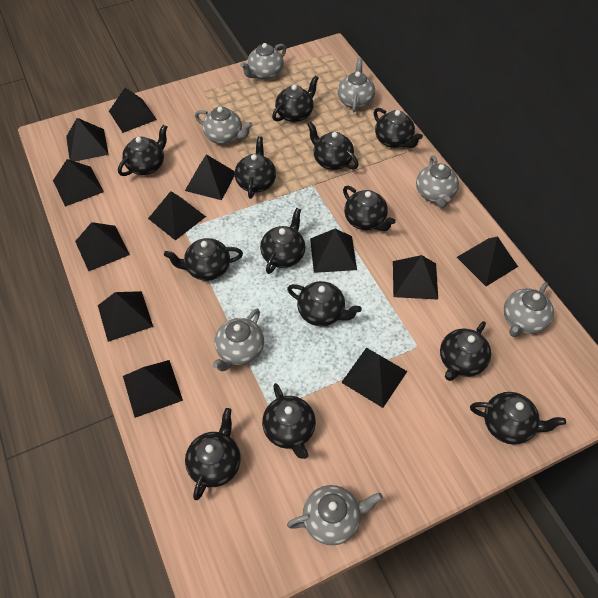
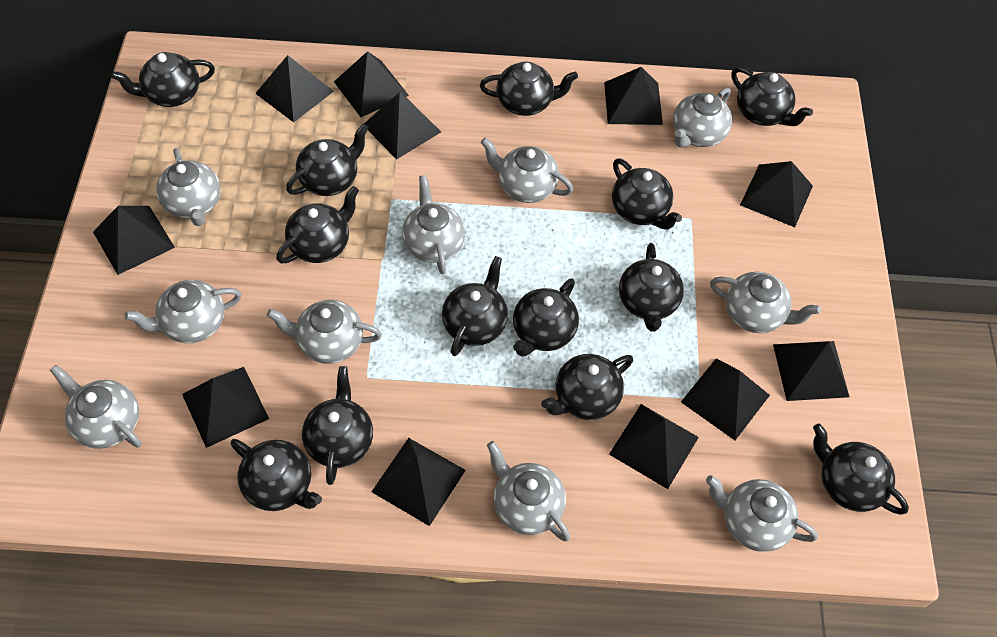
black pyramid: [53,159,104,207] [66,118,109,161] [75,222,130,271] [98,291,153,342] [109,88,157,133] [123,360,183,418] [148,191,206,240] [185,154,235,200] [310,229,357,273] [341,347,407,408] [393,255,438,300] [457,236,518,286] = 12 -> [93,206,175,275] [182,367,269,448] [255,55,334,122] [334,51,409,117] [364,92,441,159] [371,438,466,526] [604,67,663,125] [609,404,699,489] [681,358,770,440] [740,161,813,227] [773,341,849,401] = 11
grey teapot: [195,107,253,144] [212,309,264,371] [240,43,286,80] [287,485,383,545] [338,58,375,113] [416,155,459,208] [504,282,554,337] = 7 -> [50,365,141,449] [124,280,241,343] [156,148,221,226] [267,300,382,364] [402,175,465,274] [481,138,573,203] [487,441,570,541] [673,88,732,147] [706,475,818,552] [710,272,821,333] = 10

